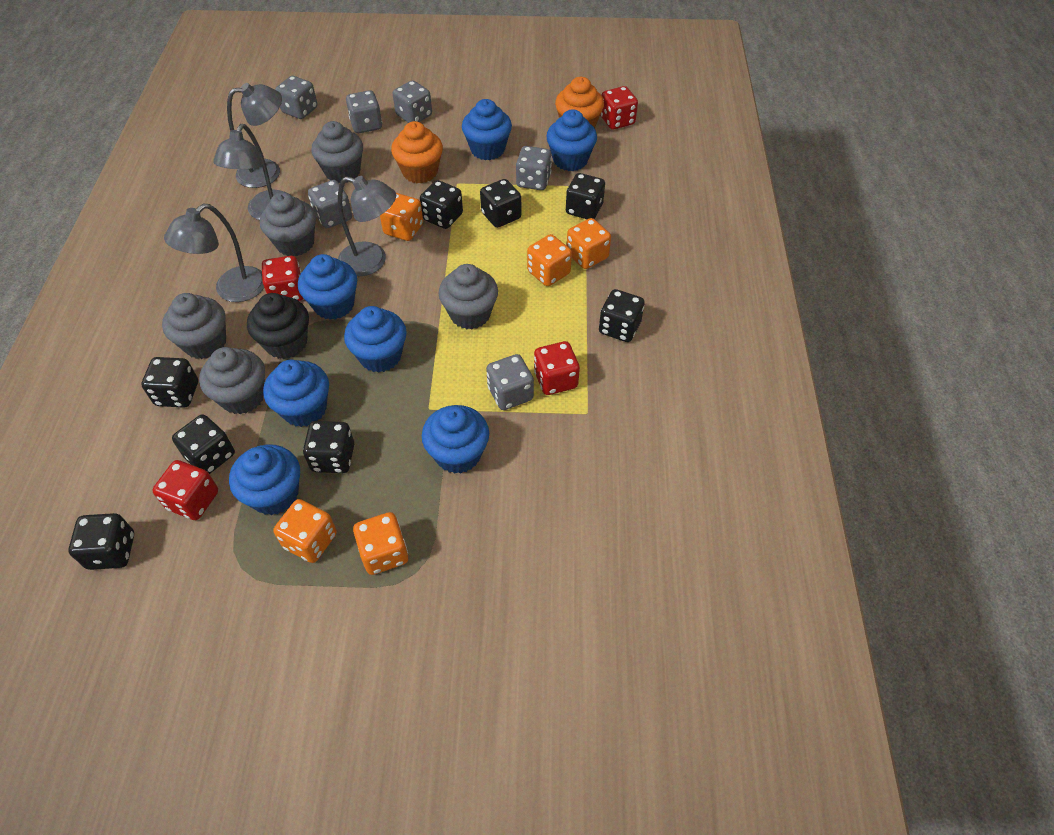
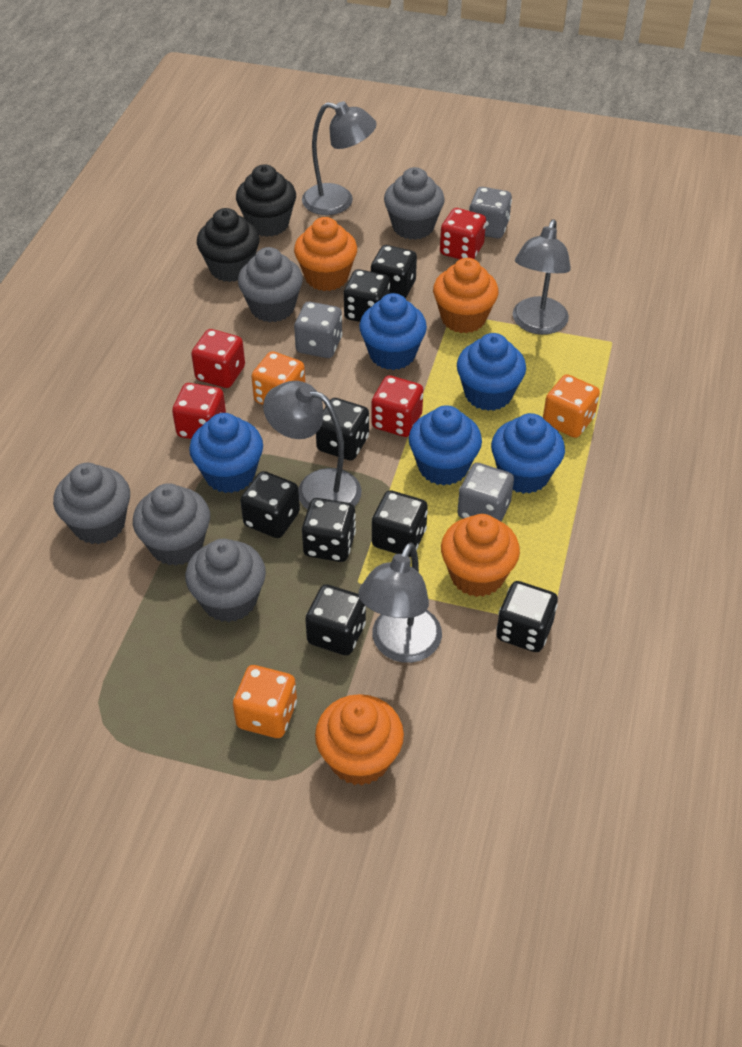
black cupcake: [247,293,309,359] = 1 -> [197,208,259,282] [236,164,296,237] = 2
blue cupcake: [229,444,300,515] [263,360,329,427] [298,254,357,320] [344,306,407,373] [422,405,489,474] [462,99,512,160] [546,109,597,171] = 7 -> [189,413,263,493] [359,293,427,370] [409,405,482,486] [457,333,526,411] [491,413,565,494] = 5
grey dice: [275,76,317,119] [308,180,352,229] [346,90,382,133] [393,80,432,123] [486,354,534,410] [516,146,552,190] = 6 -> [294,302,342,358] [457,463,514,522] [469,187,512,239] = 3
orange cupcake: [391,121,443,184] [555,77,604,128] = 2 -> [294,217,357,291] [315,694,404,785] [433,258,498,333] [441,514,520,597] = 4
orange dice: [273,499,337,563] [353,512,408,575] [380,193,423,241] [527,234,572,286] [567,218,611,269] = 5 -> [233,665,297,738] [251,351,305,405] [543,374,600,438] = 3

